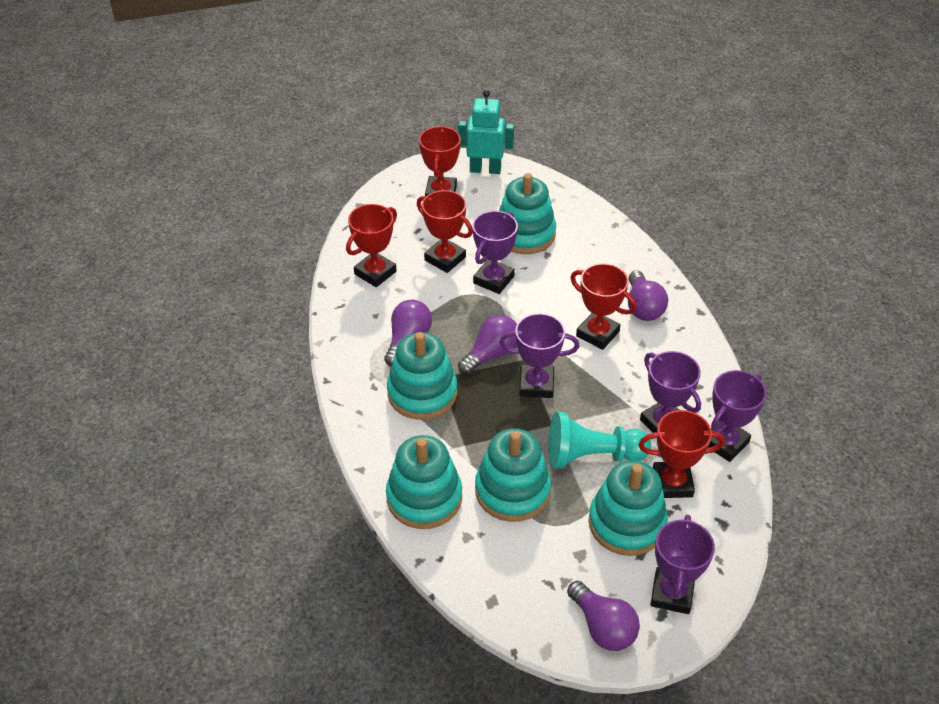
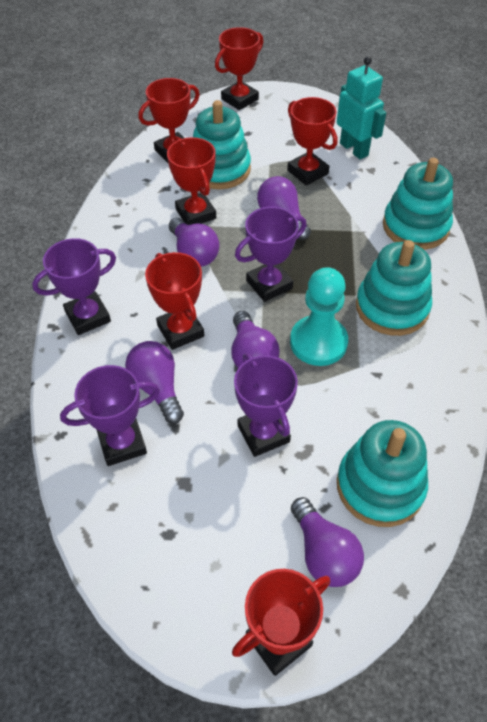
purple light bulb: [384,300,432,367] [458,315,517,375] [567,581,640,651] [628,270,668,321] = 4 -> [125,341,184,424] [169,218,220,267] [231,311,280,368] [257,176,311,240] [291,497,364,587] = 5
purple trophy: [472,211,518,294] [499,313,579,398] [640,351,701,433] [650,514,715,614] [708,370,767,462] = 5 -> [32,238,116,335] [60,365,160,466] [234,353,298,457] [235,207,307,302] = 4
red trophy: [346,204,397,287] [417,190,473,273] [419,126,461,196] [570,263,636,350] [638,410,725,498] = 5 -> [138,78,200,163] [145,252,204,350] [167,137,216,225] [215,27,263,110] [232,569,330,676] [287,97,337,186] = 6
turquoise stacking toy: [386,435,462,529] [387,332,457,420] [475,428,551,522] [499,173,556,254] [588,460,668,556] = 5 -> [193,100,251,189] [337,420,428,527] [356,240,432,336] [383,158,453,250] = 4

